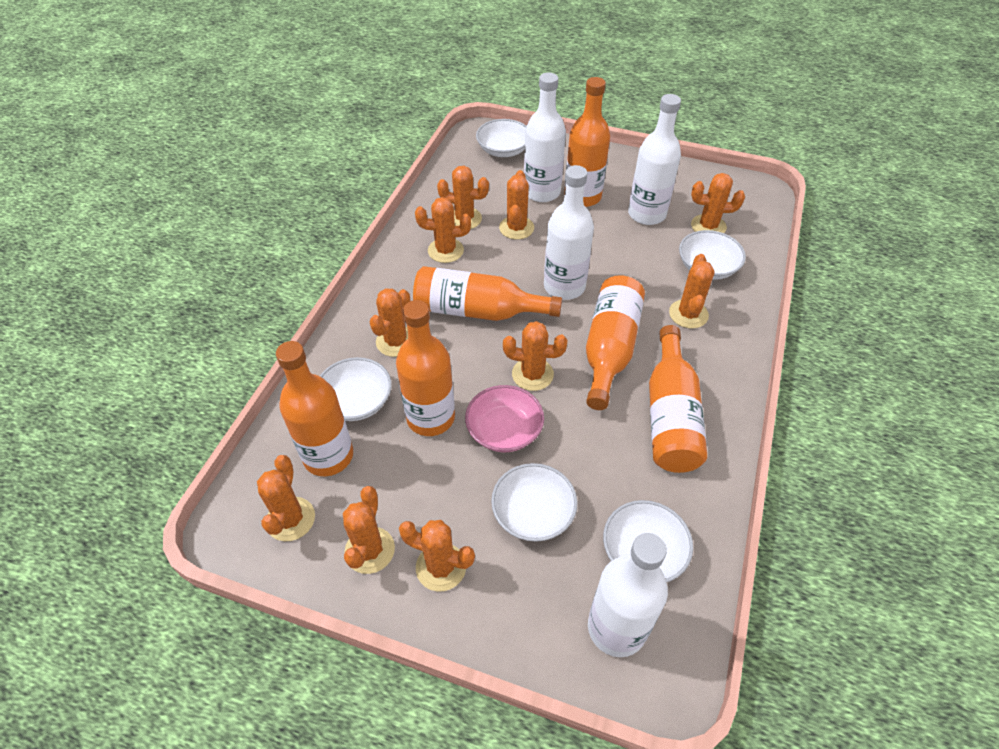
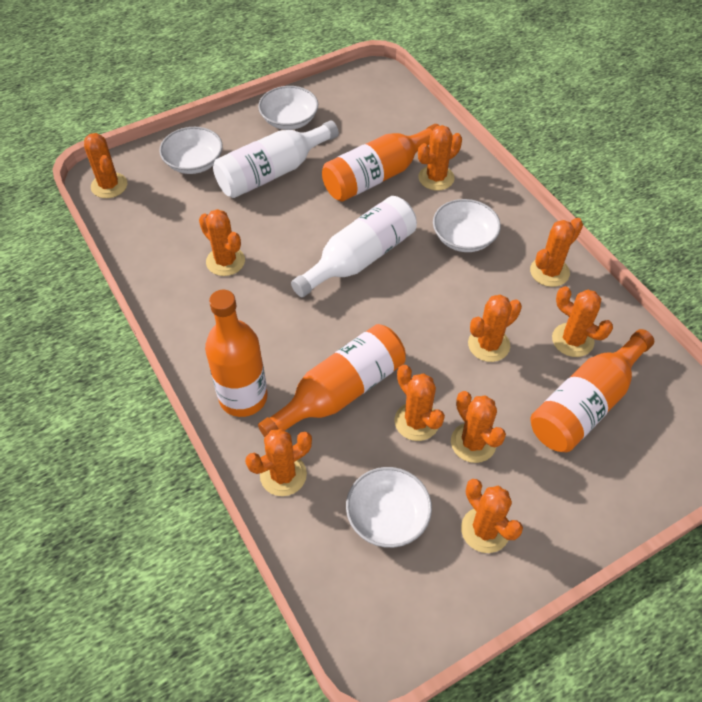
orange bottle: [276,341,353,476] [396,300,455,436] [413,266,562,321] [564,77,610,207] [586,275,645,410] [649,325,707,473] = 6 -> [205,290,267,417] [258,324,406,437] [322,124,439,202] [531,329,654,452] = 4
pink bowl: [465,385,544,452] = 1 -> none = 0
white bottle: [524,73,566,202] [544,165,594,300] [588,533,668,657] [628,94,681,225] = 4 -> [213,120,339,198] [291,196,417,297] = 2
white bowl: [320,357,392,421] [476,119,527,157] [491,463,577,542] [603,500,693,582] [679,230,746,280] = 5 -> [160,127,223,174] [258,86,318,130] [346,467,432,548] [433,199,501,252] = 4

